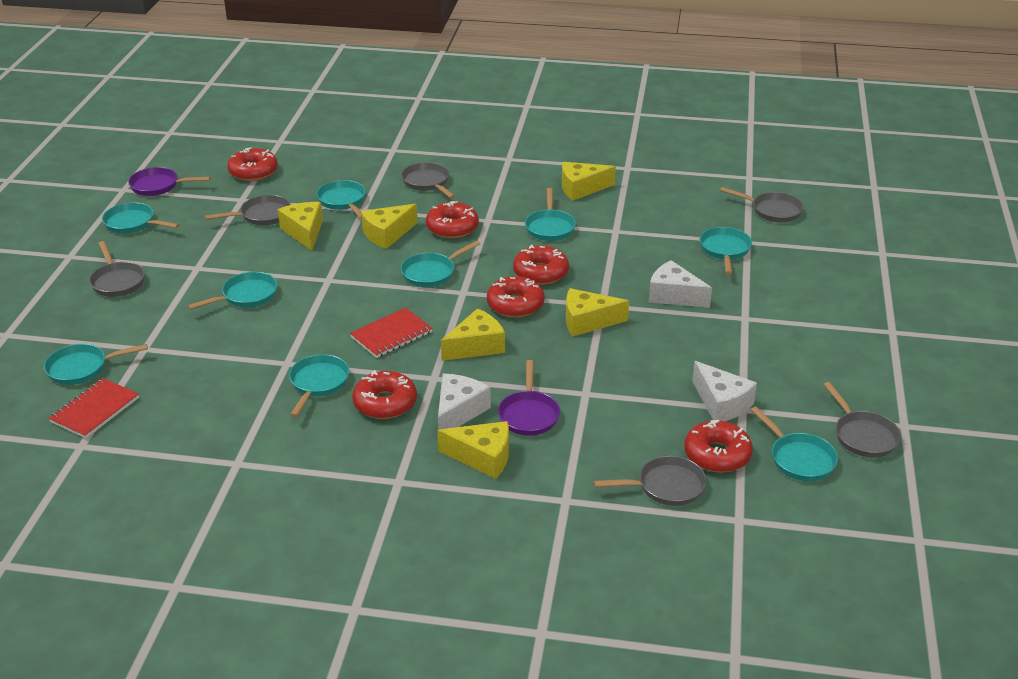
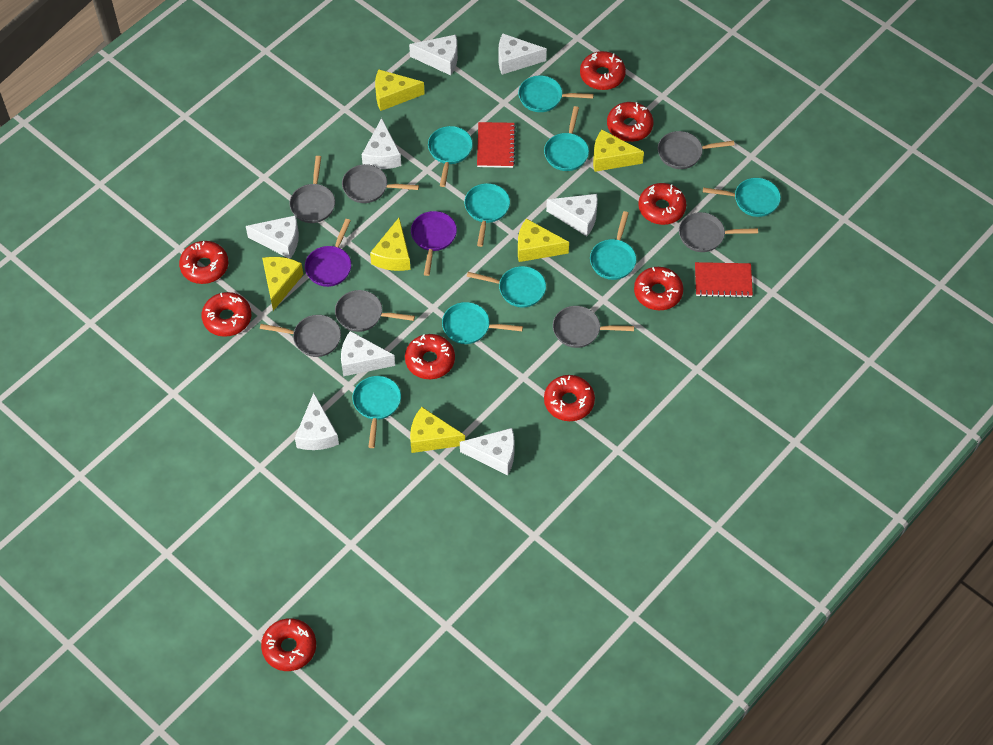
grey pan: [89,241,145,297] [205,195,291,225] [401,162,455,199] [594,456,706,506] [720,187,804,222] [823,382,901,458] = 6 -> [260,315,341,357] [289,156,335,223] [335,290,415,332] [342,164,419,203] [553,306,634,348] [658,131,734,169] [679,212,758,252] = 7
red donut: [227,147,278,181] [352,370,417,419] [426,201,479,238] [487,276,545,318] [513,245,569,285] [684,420,753,473] = 6 -> [179,241,228,284] [201,292,251,337] [261,618,316,671] [405,334,455,379] [544,375,595,421] [580,51,626,90] [607,102,653,142] [634,267,683,310] [638,183,686,225] = 9
white cheese: [438,374,491,430] [649,260,712,308] [692,361,757,421] = 3 -> [246,215,299,259] [295,393,339,450] [341,331,395,377] [362,118,401,169] [409,35,458,75] [460,428,515,475] [499,34,547,75] [546,194,598,236] = 8

